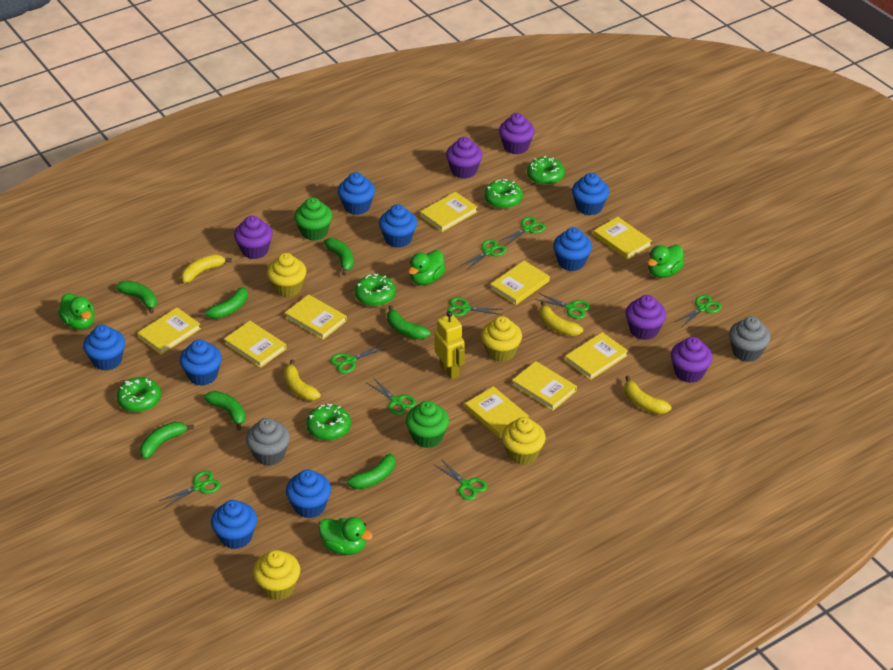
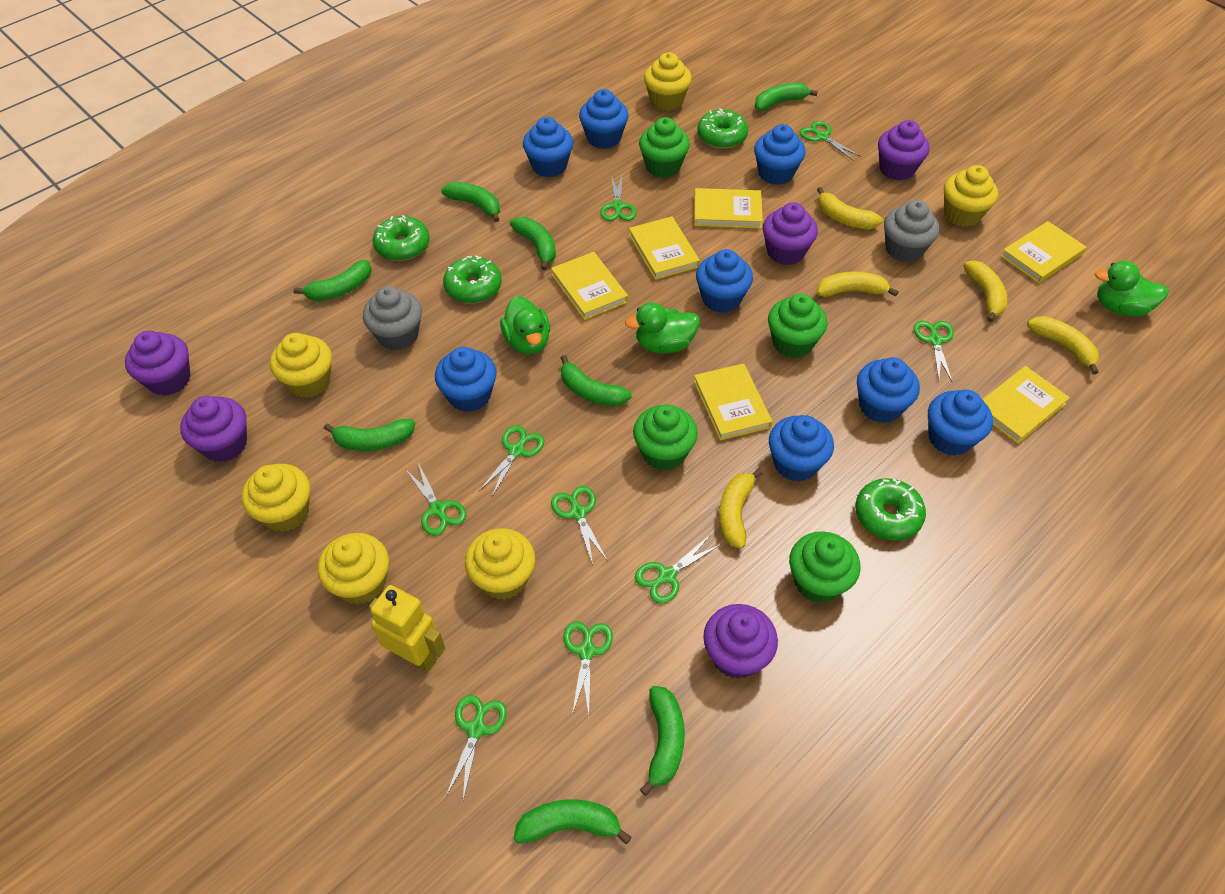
green banana: [116,281,157,314] [140,422,194,459] [199,287,248,319] [203,391,246,431] [323,238,354,275] [340,454,395,489] [387,305,431,340] = 7 -> [293,260,371,301] [324,419,415,451] [441,182,500,222] [510,217,556,270] [514,799,632,845] [561,355,632,407] [640,686,685,796] [755,83,818,111] = 8
green cupcake: [294,197,332,241] [406,401,449,448] = 2 -> [633,404,698,471] [639,117,690,178] [768,294,828,358] [789,531,860,603] = 4
green donut: [117,377,161,412] [306,404,351,441] [354,274,396,307] [484,179,523,209] [527,156,565,185] = 5 -> [373,215,430,261] [443,255,502,304] [697,108,748,149] [855,478,926,541] = 4
green duck: [58,293,94,330] [318,517,373,555] [408,250,446,285] [647,244,684,278] = 4 -> [500,296,550,354] [625,302,700,354] [1095,261,1169,316] = 3
yellow banana: [181,254,232,283] [284,359,321,401] [539,301,583,336] [624,376,671,414] = 4 -> [719,469,763,549] [817,187,883,229] [817,272,898,297] [964,260,1008,322] [1027,316,1099,374] = 5
yellow book: [137,307,201,355] [224,321,287,368] [285,294,347,340] [420,192,478,232] [465,386,529,439] [490,261,550,305] [512,361,577,411] [565,332,628,380] [593,217,652,259] = 9 -> [551,252,628,320] [629,216,700,280] [694,188,763,228] [694,363,773,441] [982,366,1070,444] [1001,221,1086,283] = 6
yellow cupcake: [253,550,300,600] [267,253,306,297] [481,316,522,362] [502,417,546,465] = 4 -> [241,464,310,532] [270,333,332,398] [318,533,389,605] [465,528,535,600] [644,52,692,111] [944,165,998,227] = 6

